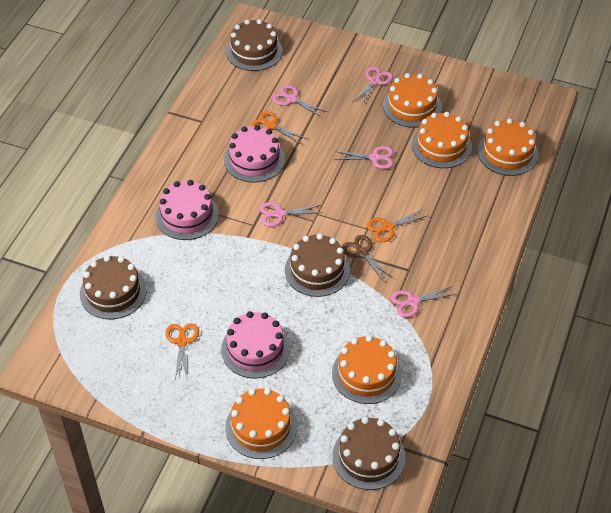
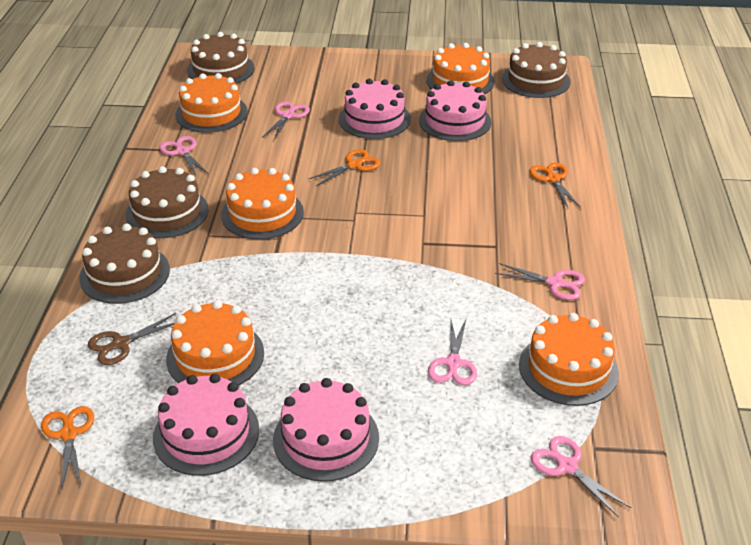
pink cake: [155,180,219,240] [221,311,290,378] [224,125,285,183] = 3 -> [153,374,259,476] [273,378,379,482] [339,79,411,139] [419,80,492,141] = 4

